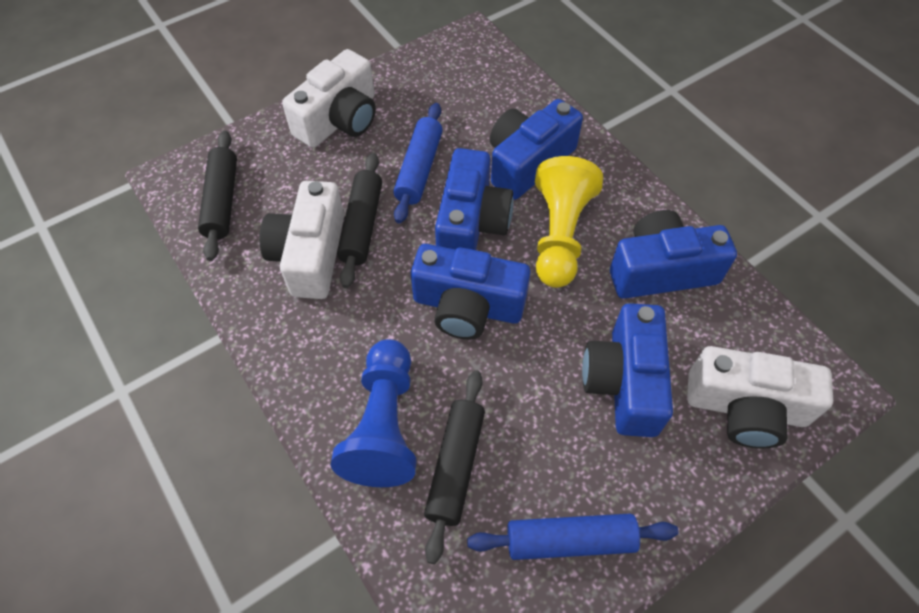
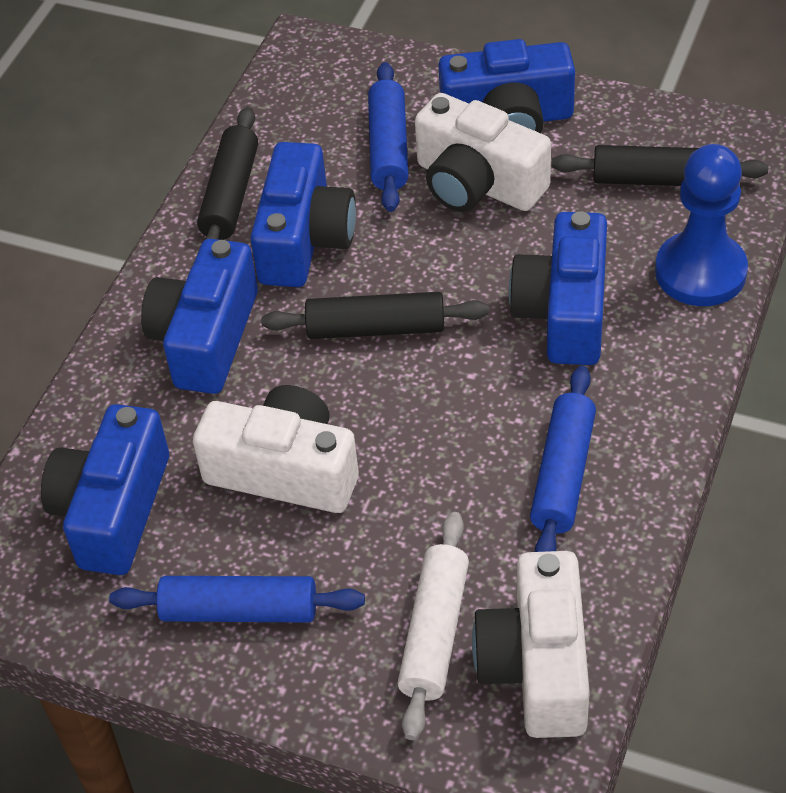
blue rolling pin: [393,103,443,224] [467,513,678,560] = 2 -> [109,576,365,623] [368,62,408,212] [530,366,596,552] = 3
white rolling pin: none = 0 -> [397,512,469,740] = 1
yellow pawn: [535,156,603,288] = 1 -> none = 0

